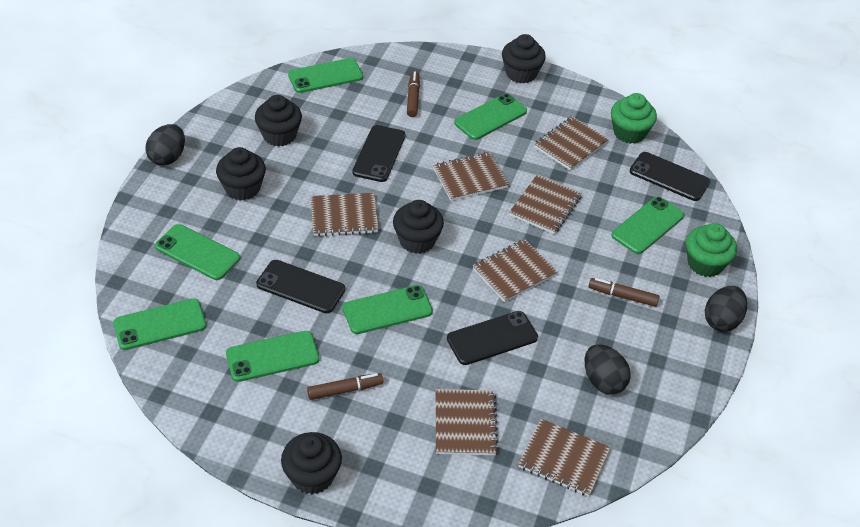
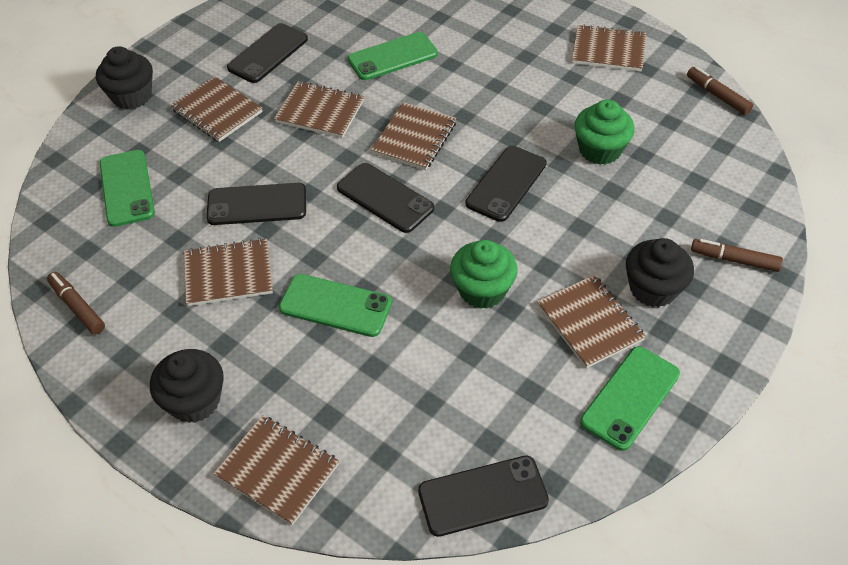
black cupcake: [216,147,266,200] [255,95,302,147] [281,432,342,494] [393,200,444,254] [502,34,546,83] = 5 -> [96,46,153,109] [150,349,224,423] [626,238,694,307] = 3
black egg: [145,124,185,166] [585,344,631,395] [705,286,747,331] = 3 -> none = 0
black phone: [256,260,345,313] [352,125,406,182] [447,311,538,365] [630,152,710,201] = 4 -> [206,183,306,225] [227,23,308,83] [337,163,434,233] [418,456,549,537] [466,146,547,222] = 5
green phone: [113,299,206,350] [155,224,240,280] [226,331,320,382] [288,58,363,93] [343,285,433,334] [454,94,527,140] [611,197,684,254] = 7 -> [99,150,155,227] [279,274,392,337] [348,32,438,80] [580,346,680,451] = 4

